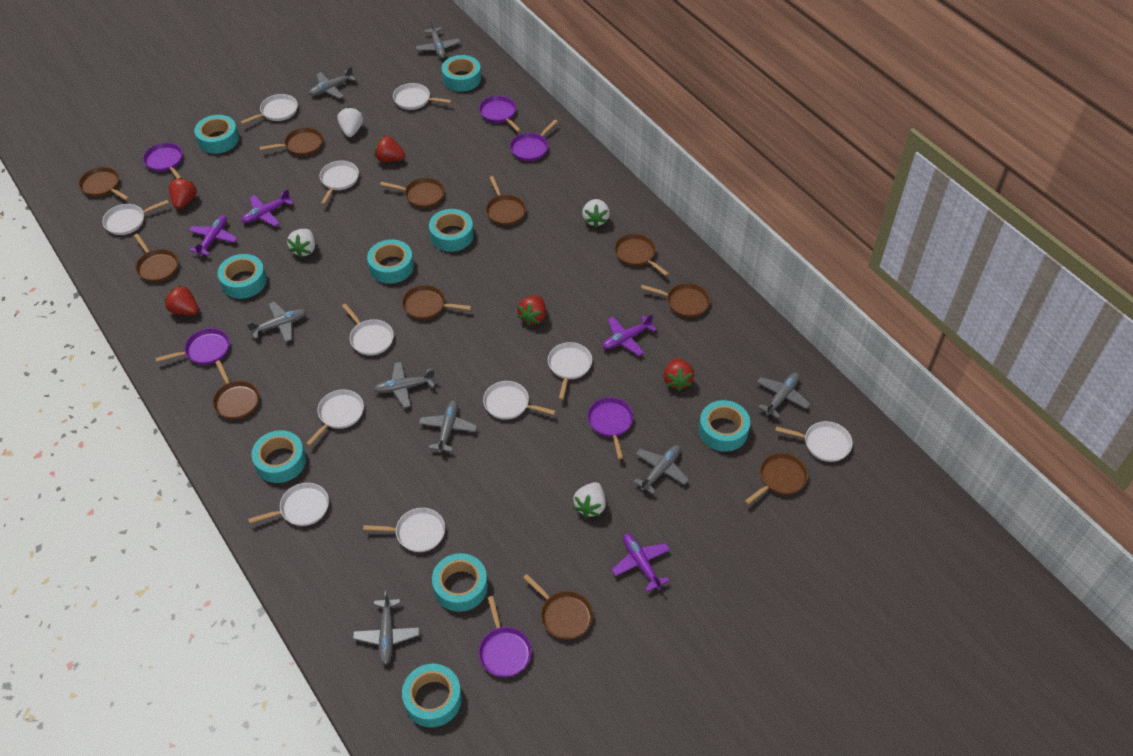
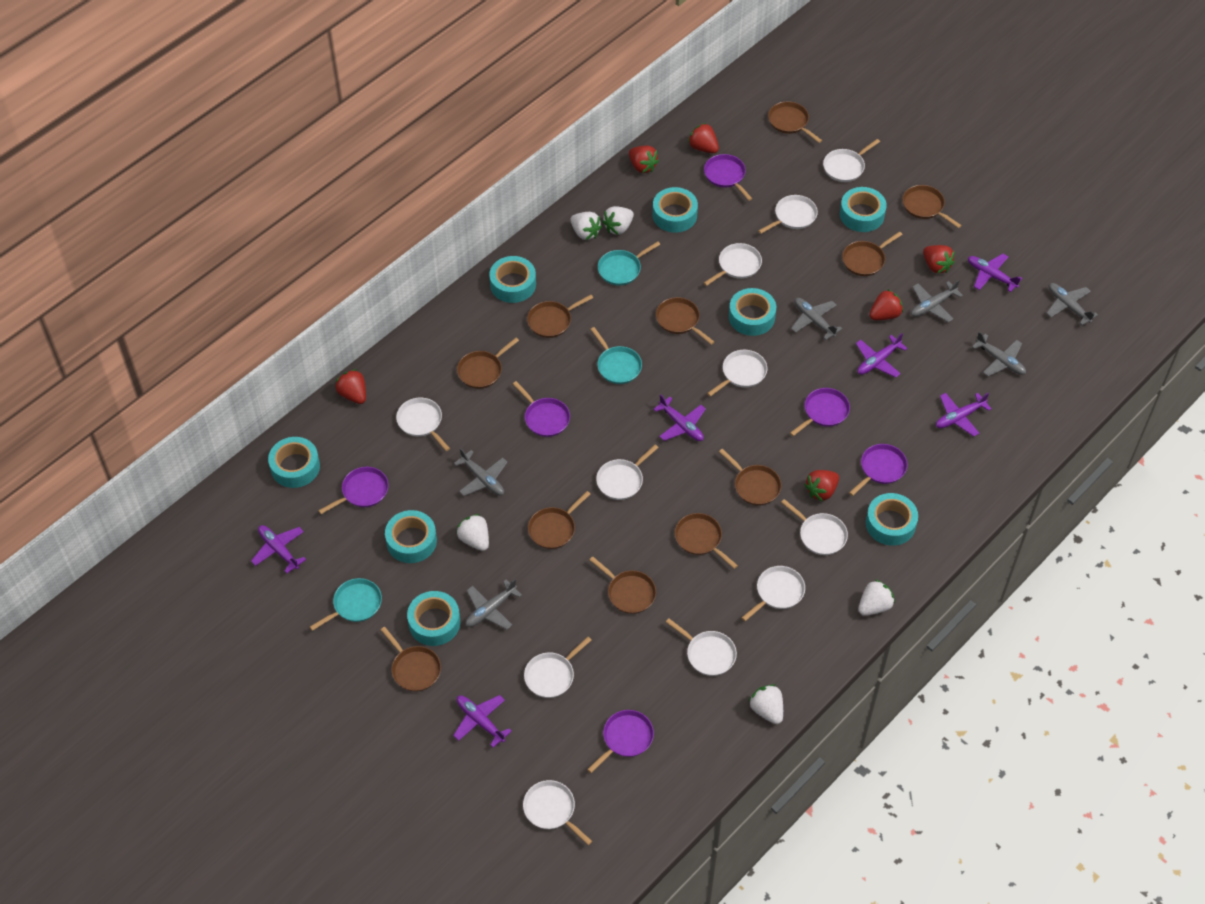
grey plane: [247,302,307,342] [309,66,356,99] [353,591,419,665] [373,362,435,408] [416,20,460,59] [419,400,477,453] [633,445,689,494] [757,373,810,418] = 8 -> [454,448,507,496] [465,579,522,630] [791,298,842,340] [911,280,963,322] [972,332,1026,376] [1047,283,1098,325] = 6
purple plane: [188,215,237,256] [241,189,293,227] [602,314,657,356] [612,534,670,592] = 4 -> [251,525,306,573] [453,695,512,748] [653,394,706,441] [856,333,907,378] [936,393,991,437] [968,254,1022,292] = 6
red strawberry: [164,285,199,315] [169,177,197,209] [375,135,405,162] [517,296,546,326] [664,358,694,391] = 5 -> [335,369,366,404] [629,146,659,173] [688,123,719,153] [804,470,839,502] [869,289,903,320] [923,245,955,274] = 6
turquoise pan: none = 0 -> [310,578,382,631] [590,327,642,384] [598,241,660,285] = 3
turquoise tape: [194,115,239,154] [217,254,267,299] [251,430,306,483] [367,239,414,284] [402,664,462,727] [429,209,474,252] [432,553,488,612] [442,55,481,92] [699,400,750,452] = 9 -> [268,437,320,488] [385,510,437,563] [407,591,460,646] [489,256,536,303] [653,187,698,233] [729,288,776,336] [840,187,887,232] [866,493,918,546] = 8
white strawberry: [287,229,315,258] [337,107,363,137] [573,482,606,518] [582,199,610,227] = 4 -> [456,514,489,551] [570,212,602,240] [602,206,634,235] [748,684,783,724] [858,580,895,616] = 5

